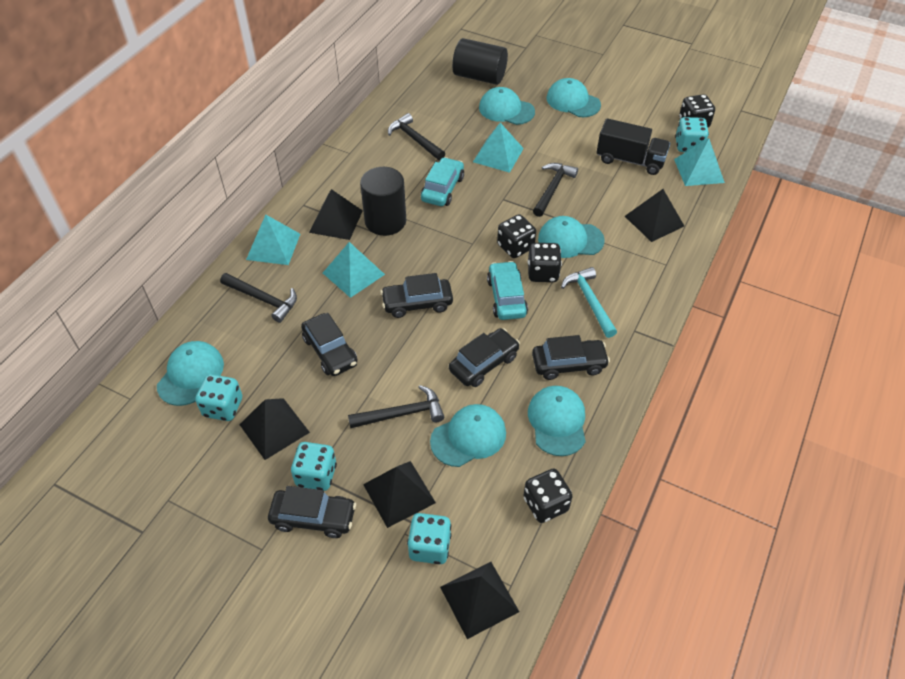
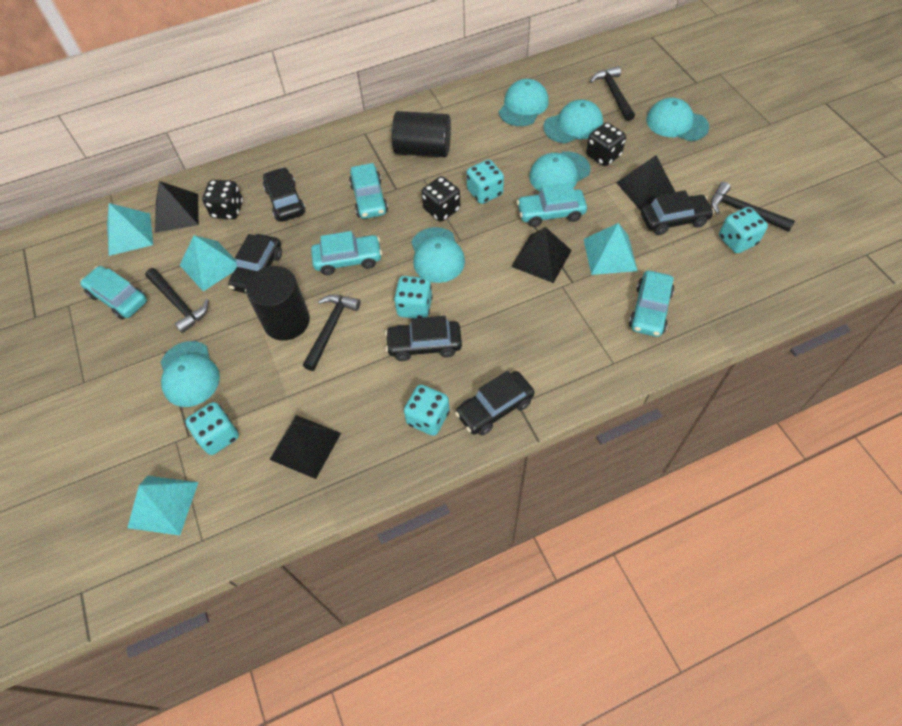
black dice: [497,214,536,258] [523,469,573,523] [527,243,562,282] [679,94,715,128] = 4 -> [202,180,243,219] [421,176,460,222] [586,122,626,166] = 3
black pyramid: [239,398,310,460] [309,189,363,240] [363,461,436,528] [440,562,519,639] [625,189,684,242] = 5 -> [155,181,199,233] [269,415,341,479] [511,227,572,283] [616,155,675,211] = 4
black truck: [597,118,671,175] = 1 -> none = 0
turquoise car: [421,157,464,206] [487,261,528,320] = 2 -> [80,266,147,320] [311,231,382,275] [349,163,388,219] [517,183,587,227] [629,271,674,337] = 5
turquoise dice: [195,374,242,421] [291,442,337,491] [407,513,451,564] [675,117,709,152] = 4 -> [185,402,239,455] [394,276,433,318] [404,384,450,436] [467,160,504,204] [719,207,768,253] = 5
turquoise hammer: [561,267,617,338] = 1 -> none = 0

